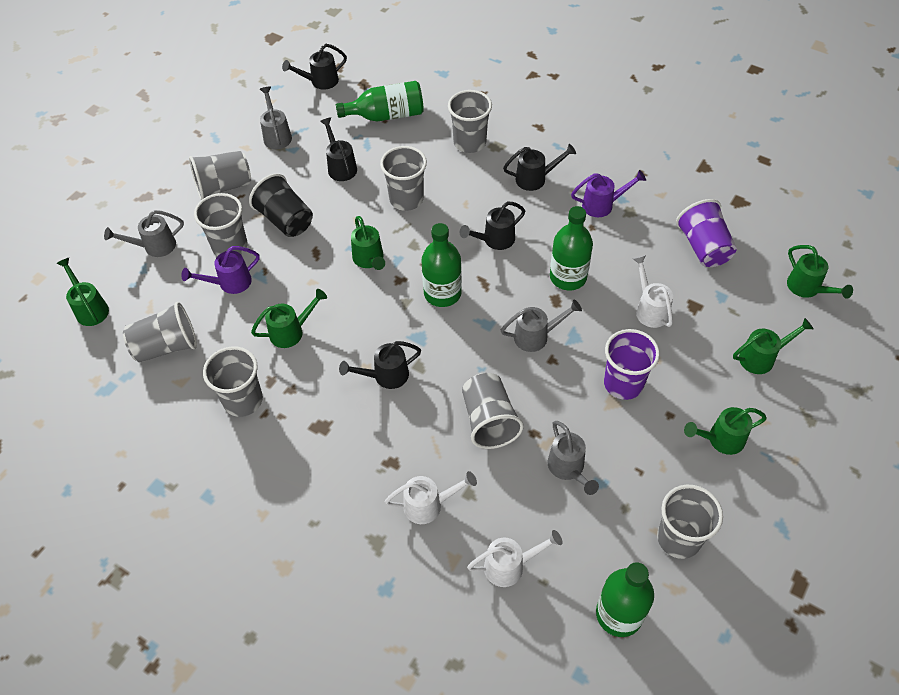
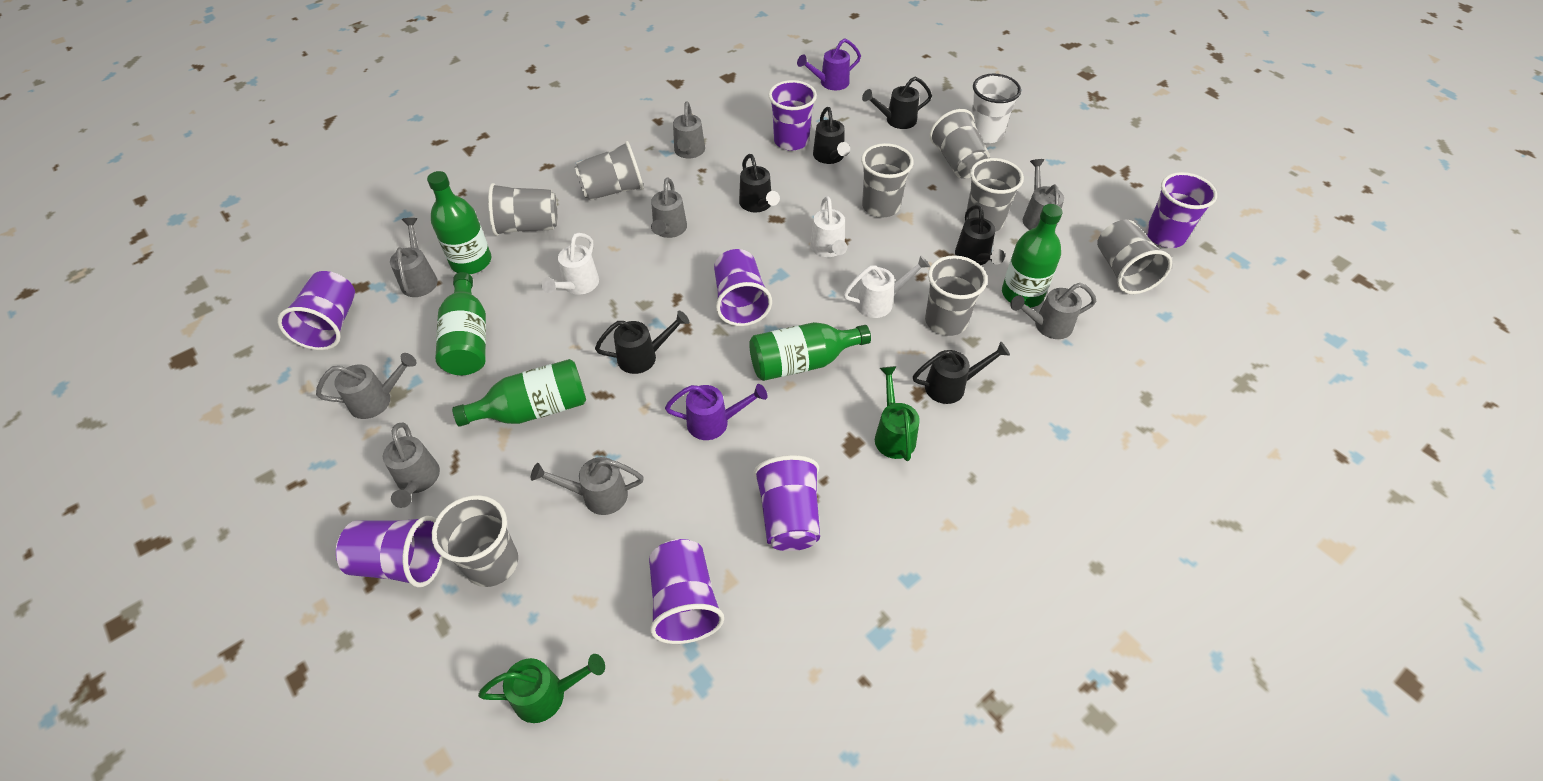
black cup: [249,173,313,237] = 1 -> none = 0
black watering can: [282,44,347,90] [320,117,357,181] [339,341,421,389] [460,202,525,250] [503,144,576,191] = 5 -> [595,311,689,374] [739,154,780,212] [813,107,850,164] [862,77,932,129] [913,341,1010,404] [955,205,1005,265] = 6
green bottle: [336,81,424,122] [422,223,462,307] [550,206,593,290] [596,562,654,637] = 4 -> [427,171,491,274] [435,272,486,375] [452,359,586,427] [749,322,871,381] [1002,204,1063,308] = 5
green watering can: [57,258,109,326] [251,289,327,348] [351,216,385,270] [684,407,767,455] [733,318,814,374] [787,245,853,299] = 6 -> [478,654,605,723] [875,366,920,461] = 2
grey watering can: [104,210,184,257] [260,87,292,149] [501,299,582,352] [548,421,599,495] = 4 -> [316,353,417,419] [383,423,440,508] [390,218,438,297] [531,457,644,515] [651,177,687,238] [673,101,705,159] [1010,283,1096,339] [1023,159,1064,230] = 8
purple cup: [604,329,660,400] [676,199,737,267] = 2 -> [277,271,356,350] [336,516,443,587] [649,539,724,644] [714,249,772,326] [754,455,820,551] [768,80,817,151] [1146,172,1217,248] = 7
white cup: none = 0 -> [971,74,1021,144] = 1

